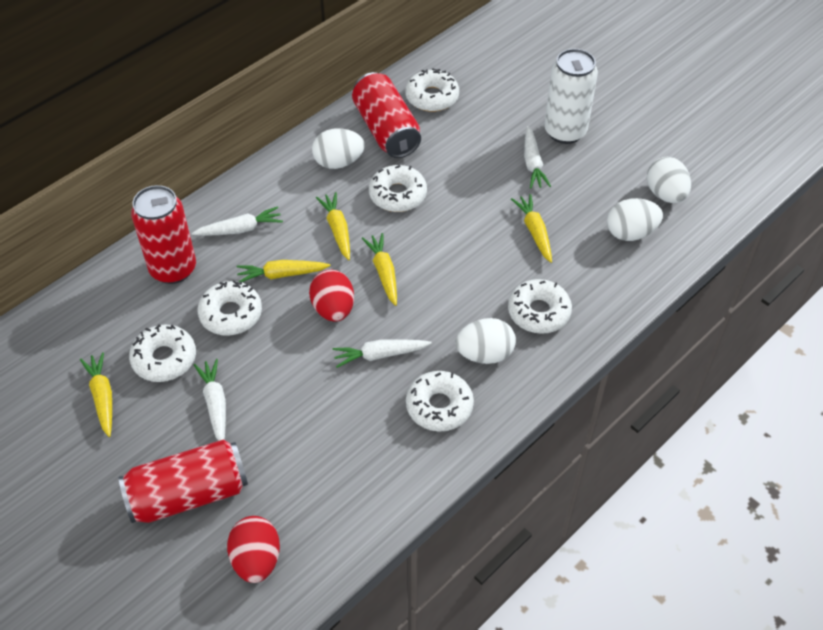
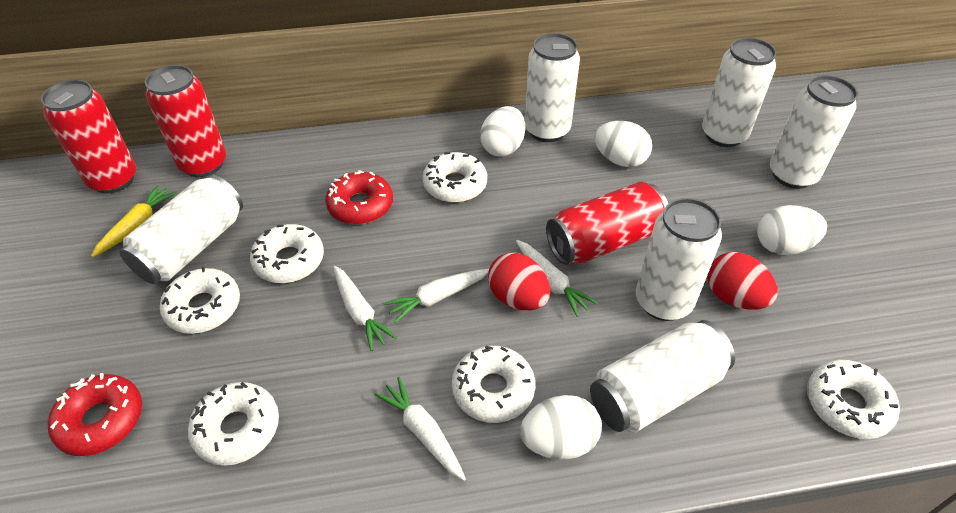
red donut: none = 0 -> [48,373,142,456] [325,170,393,224] = 2
white can: [544,49,598,144] = 1 -> [119,175,243,284] [525,33,580,142] [590,320,735,433] [636,198,722,321] [702,38,776,147] [770,75,858,189] = 6
yellow carrot: [80,352,112,437] [237,260,331,282] [316,192,350,260] [362,233,397,306] [511,194,552,263] = 5 -> [91,185,177,257] = 1

